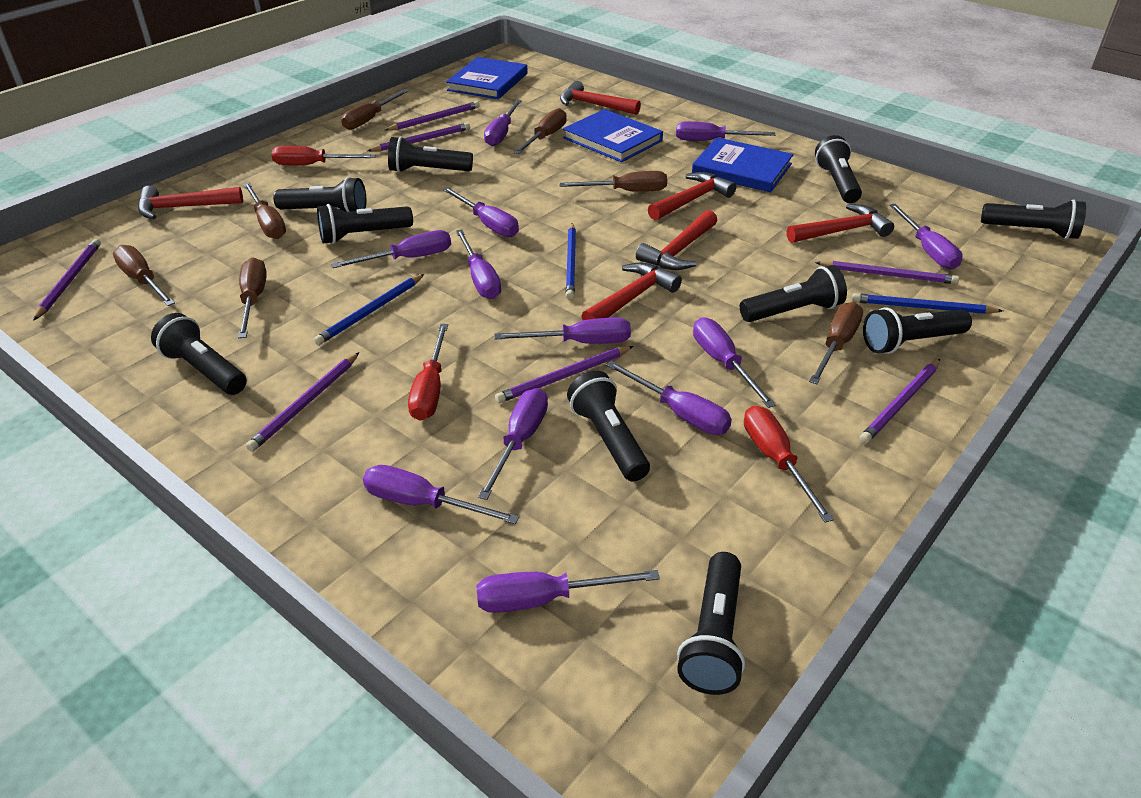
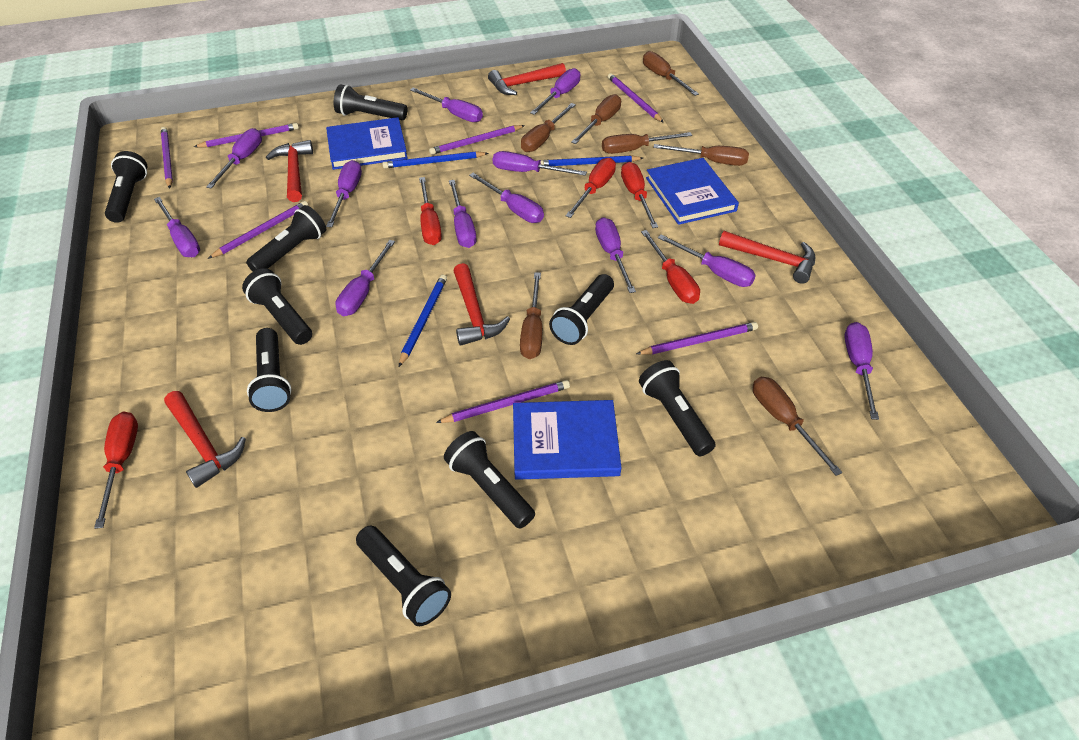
black flashlight: [151,313,247,395] [273,177,366,212] [317,204,413,244] [388,136,473,173] [567,371,650,481] [677,552,745,695] [740,265,847,322] [815,135,862,203] [863,307,972,354] [981,199,1086,239] = 10 -> [105,151,147,223] [242,268,312,345] [246,205,326,272] [247,328,292,412] [334,84,407,120] [356,526,451,626] [444,431,535,529] [549,274,614,345] [639,360,716,456] = 9
red hammer: [138,186,243,219] [560,81,641,115] [582,263,682,320] [636,210,717,270] [648,172,736,220] [787,204,894,243] = 6 -> [164,391,246,488] [266,140,313,202] [453,263,510,346] [488,63,566,95] [719,231,815,284] = 5
red screwdriver: [271,146,376,165] [408,324,448,421] [744,406,834,523] = 3 -> [94,411,138,529] [419,177,442,245] [565,158,616,218] [621,162,658,228] [641,230,700,304] = 5

